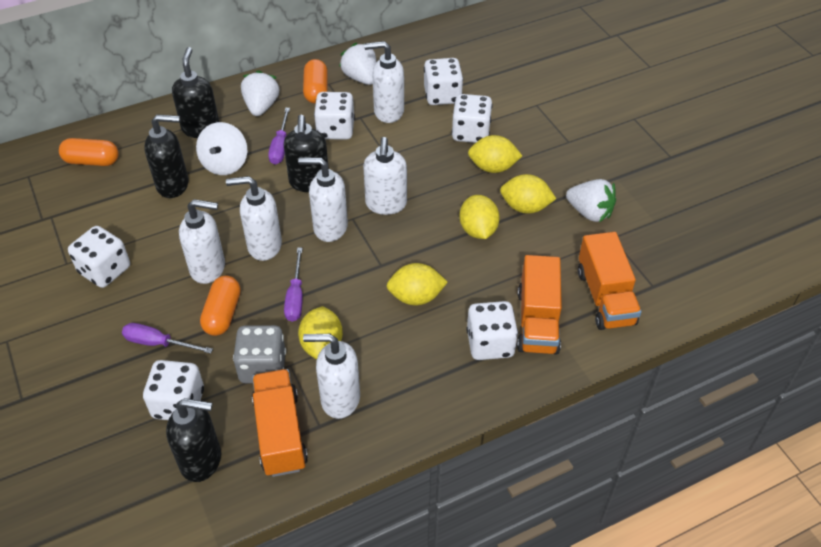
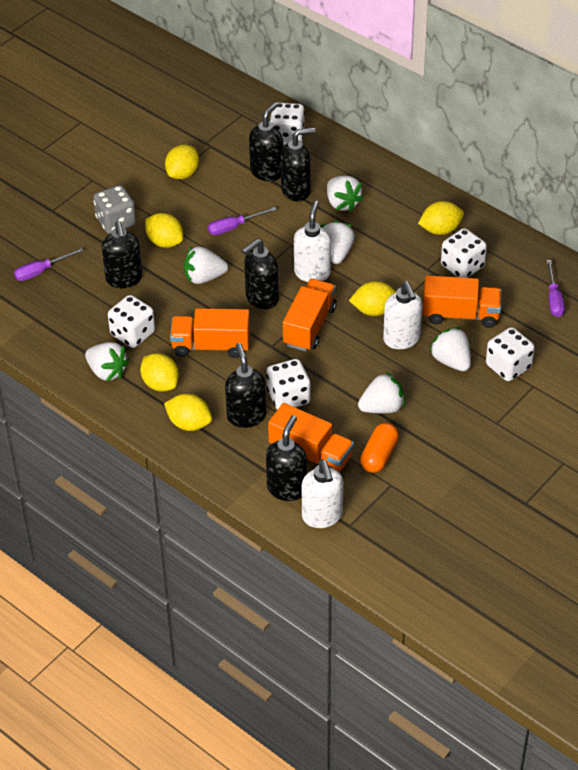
black soap dispenser: [144,114,188,198] [166,398,221,482] [172,47,219,138] [284,115,329,192] = 4 -> [102,221,142,288] [225,343,266,428] [242,239,279,309] [249,102,283,181] [266,415,307,501] [281,128,316,202] = 6
orange capsule: [59,138,119,166] [200,276,241,336] [303,59,328,104] = 3 -> [360,423,399,473] = 1
orange truck: [252,369,308,477] [517,255,562,355] [578,232,642,330] = 3 -> [170,308,250,358] [268,403,354,472] [283,279,337,351] [423,275,502,328] = 4
white dice: [68,226,130,288] [143,360,204,420] [314,92,355,140] [424,58,463,105] [452,94,493,143] [466,301,518,360] = 6 -> [108,295,155,348] [266,359,311,410] [269,103,305,145] [441,228,487,278] [486,327,535,381] = 5
white soap dispenser: [179,199,225,284] [226,176,282,261] [298,157,348,242] [303,334,360,419] [363,137,407,215] [364,41,404,123] = 6 -> [294,201,331,282] [302,460,343,528] [383,281,422,349] = 3
white spinning top: [196,122,247,175] = 1 -> none = 0
white strawberry: [241,70,279,116] [339,43,376,85] [566,179,616,222] = 3 -> [85,342,129,382] [184,246,228,284] [320,221,355,264] [327,176,364,212] [358,372,405,413] [429,327,471,371] = 6
yellow lemon: [298,306,343,359] [387,263,448,305] [459,195,500,239] [468,135,522,173] [500,174,556,214] = 5 -> [140,353,179,392] [145,213,183,248] [164,394,212,431] [165,145,199,179] [349,281,396,316] [418,201,464,235] = 6

